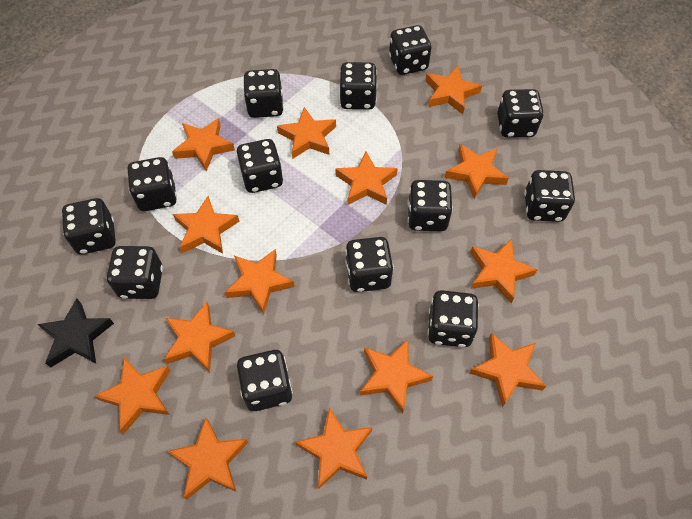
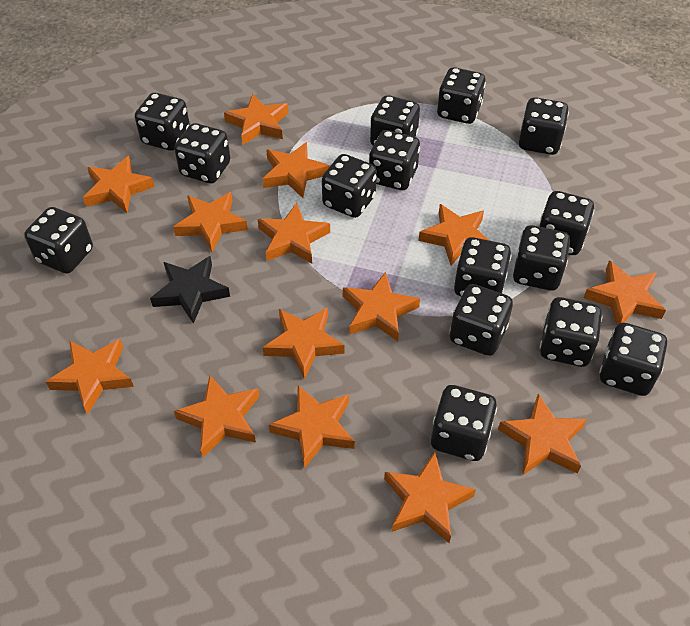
black dice: [62,198,116,254] [107,246,163,299] [128,157,177,211] [236,139,283,193] [237,350,293,411] [243,69,284,118] [339,62,377,110] [345,237,394,292] [389,25,431,75] [408,180,453,231] [427,290,479,347] [497,89,544,138] [524,170,575,222] = 13 -> [24,207,93,274] [135,93,190,151] [174,123,230,183] [322,154,377,218] [369,130,420,190] [370,95,420,146] [431,385,497,461] [437,67,486,124] [450,284,513,356] [454,237,511,297] [512,225,570,291] [519,97,569,155] [539,191,594,255] [540,297,602,367] [599,323,667,396] = 15

